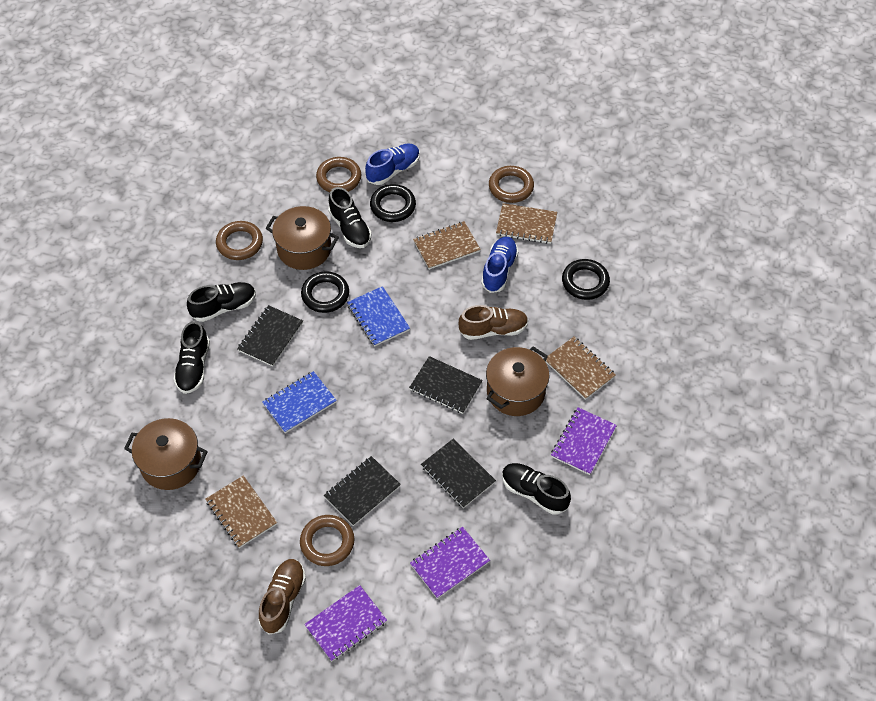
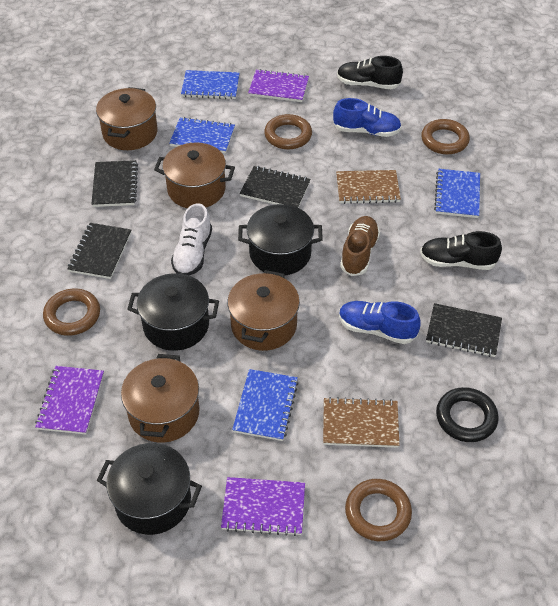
black pot: none = 0 -> [97,443,202,535] [127,273,219,351] [238,204,323,276] = 3
black ring: [301,271,349,313] [370,184,416,222] [562,259,610,300] = 3 -> [436,387,499,442] = 1
black shoe: [173,321,210,394] [187,282,256,322] [328,187,372,248] [502,463,571,515] = 4 -> [337,56,403,89] [420,231,502,270] = 2
blue notebook: [262,371,337,433] [347,286,410,347] = 2 -> [169,117,235,153] [181,70,240,99] [232,369,299,441] [434,169,480,218] = 4
brown notebook: [206,475,277,548] [413,221,481,270] [496,203,557,244] [546,337,616,400] = 4 -> [323,397,399,448] [336,170,401,204] = 2
brown pot: [124,418,208,490] [266,206,339,270] [486,346,550,416] = 3 -> [96,87,158,150] [121,354,200,443] [154,142,235,208] [227,270,300,351] = 4
brown shoe: [259,559,306,635] [459,305,528,340] = 2 -> [340,216,380,276] = 1
white shoe: none = 0 -> [171,203,212,276] = 1

